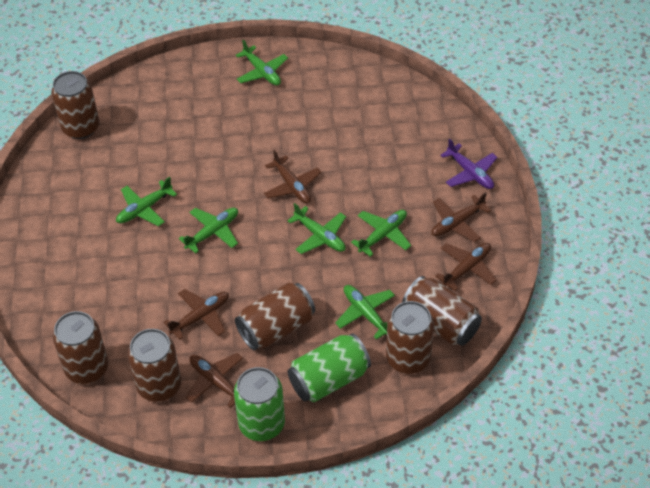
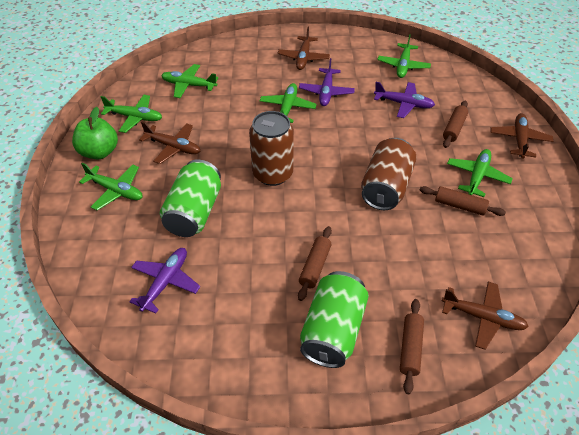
brown can: [51,71,99,139] [53,311,108,384] [128,329,181,402] [235,282,315,350] [386,301,434,374] [402,276,482,346] = 6 -> [249,111,294,186] [361,138,417,210] = 2
brown plane: [164,289,229,340] [186,353,243,408] [264,150,322,204] [431,192,492,242] [435,243,497,291] = 5 -> [139,122,200,164] [278,27,330,70] [442,282,529,350] [491,113,553,158] = 4
brown rolling pin: none = 0 -> [298,226,332,301] [400,299,424,394] [420,186,506,216] [443,101,468,148] = 4
green apple: none = 0 -> [72,107,118,159] = 1
purple plane: [441,138,498,189] = 1 -> [129,248,200,313] [299,58,355,106] [374,82,435,118] = 3

